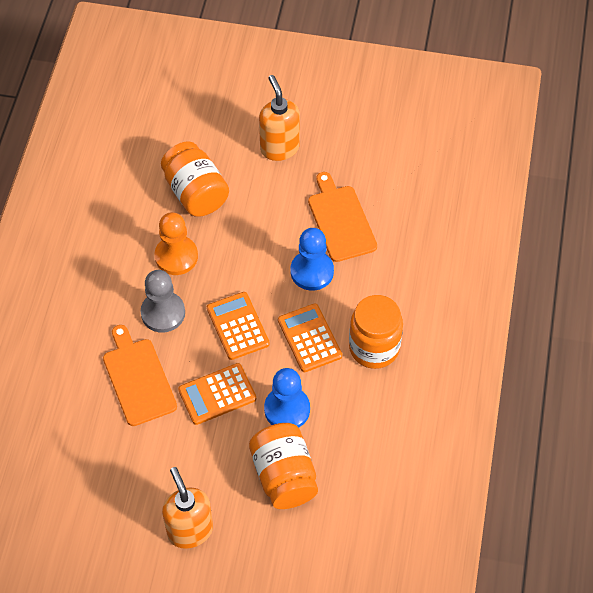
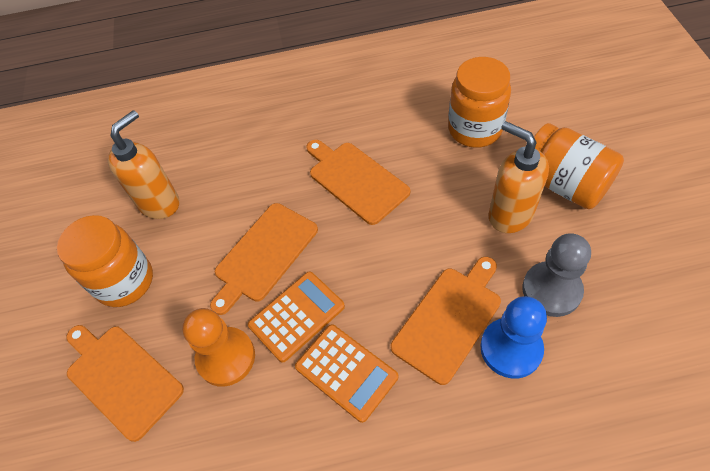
blue pawn: [264,368,310,428] [291,228,334,291] = 2 -> [480,296,547,378] = 1
orange calculator: [178,363,256,425] [207,292,270,360] [278,303,342,372] = 3 -> [248,271,345,363] [295,324,398,423] = 2
orange cutting board: [103,325,177,426] [308,172,377,262] = 2 -> [67,325,184,442] [210,203,318,315] [306,140,410,225] [391,257,501,385] = 4

